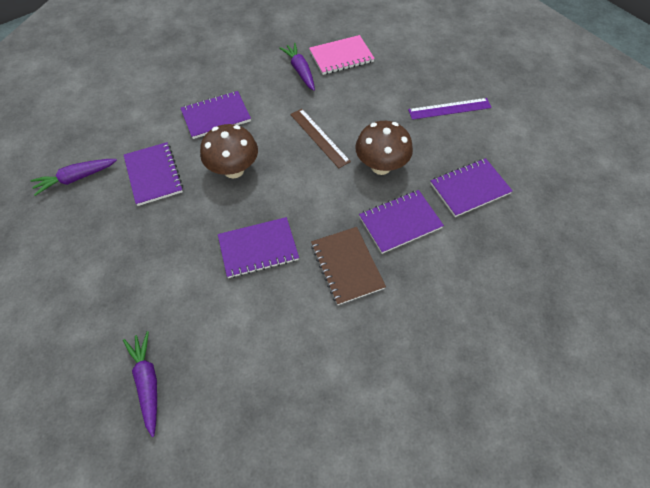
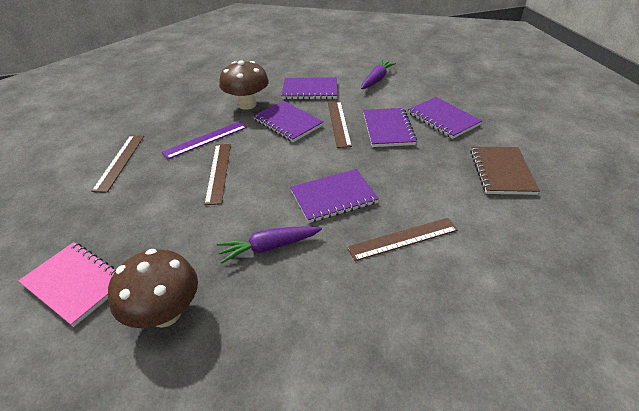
brown ruler: [290,109,351,168] = 1 -> [91,135,144,193] [204,144,231,205] [328,101,352,148] [347,218,458,261] = 4
purple carrot: [30,159,117,196] [123,331,157,437] [279,43,315,91] = 3 -> [217,226,322,264] [361,60,396,89] = 2

